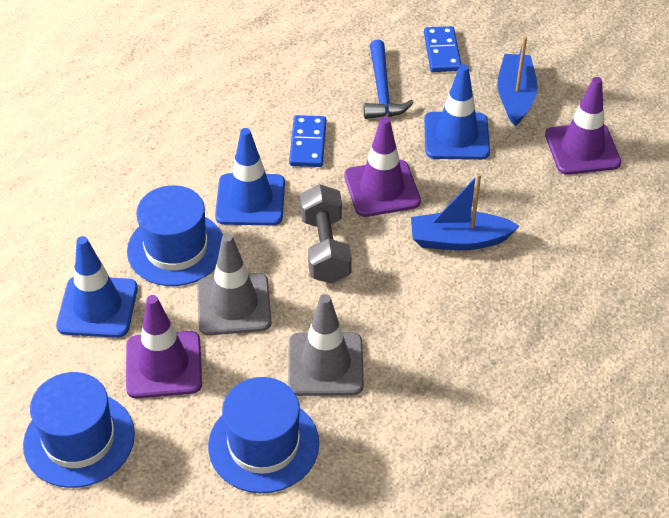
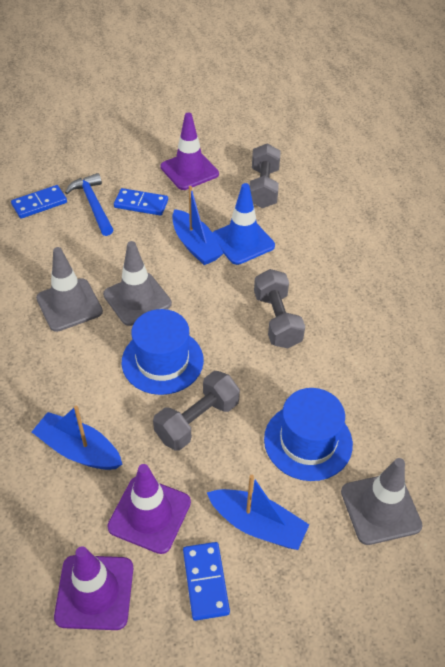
blue boat: [411,173,519,250] [497,36,538,126] = 2 -> [32,406,122,470] [172,186,224,265] [207,475,309,550] = 3
blue domino: [289,115,326,167] [424,26,462,72] = 2 -> [11,185,67,219] [114,188,168,216] [183,542,230,621] = 3
blue hat: [23,372,135,488] [127,185,223,286] [208,377,319,493] = 3 -> [122,309,204,395] [264,388,353,481] = 2
blue traffic cone: [56,236,138,338] [215,128,285,225] [424,64,490,160] = 3 -> [212,183,275,265] = 1
grey dumbbell: [300,184,352,284] = 1 -> [153,371,240,451] [250,143,281,208] [254,269,305,348] = 3
grey traffic cone: [197,233,271,335] [288,294,364,396] = 2 -> [36,247,103,332] [103,241,172,326] [341,458,423,545] = 3

